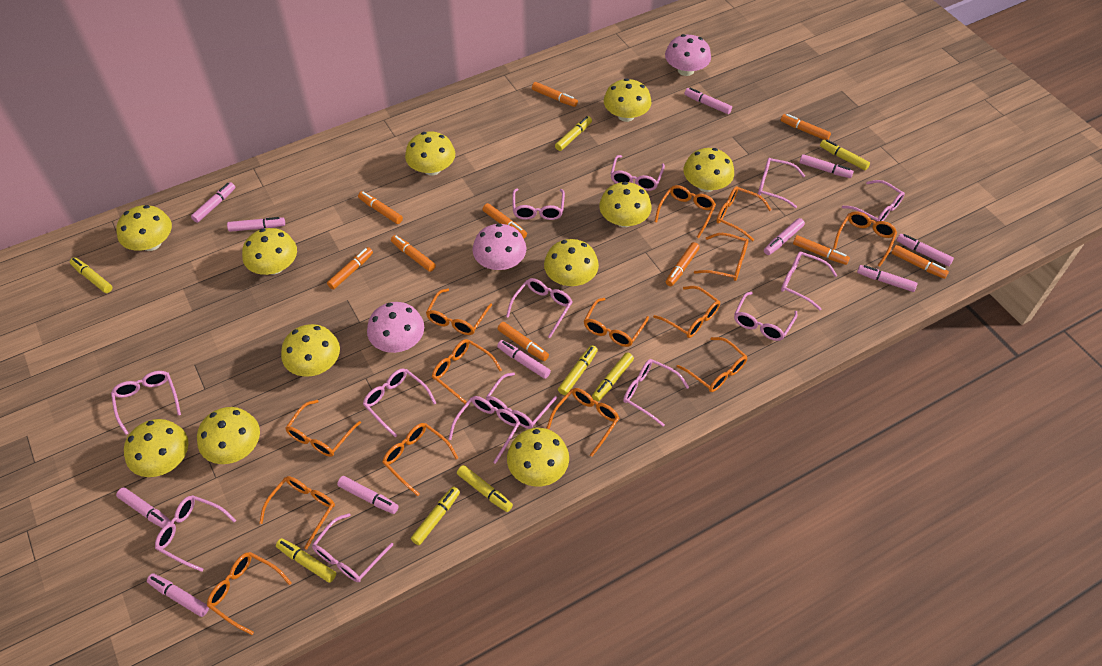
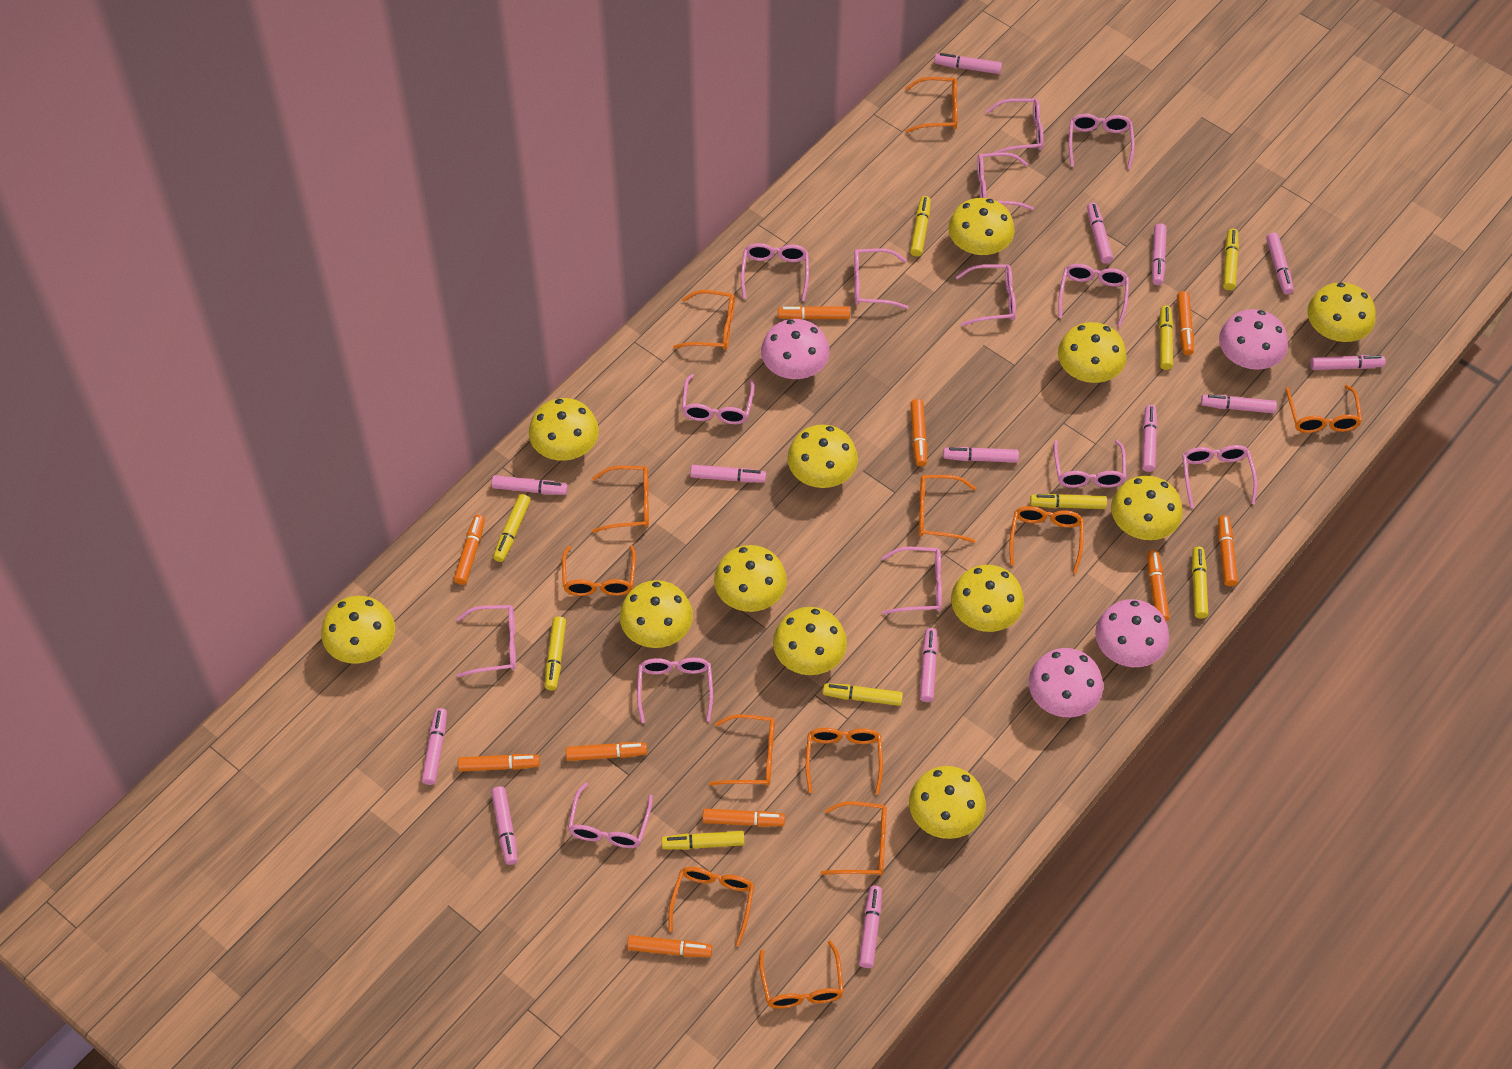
orange glasses: [207,552,292,635] [259,476,335,549] [286,400,361,457] [382,423,458,496] [426,289,492,335] [432,339,502,404] [547,388,619,457] [584,298,649,347] [653,286,720,338] [655,185,716,238] [677,337,747,392] [694,233,749,281] [716,186,772,241] [833,211,897,267] = 14 -> [562,545,636,596] [592,466,649,533] [669,867,754,946] [673,290,735,350] [709,715,775,786] [759,941,844,1009] [806,728,883,795] [821,801,887,876] [905,77,958,133] [919,475,976,543] [1009,506,1084,573] [1285,385,1362,433] = 12
pink marker: [116,487,171,528] [147,573,209,617] [191,182,235,223] [227,217,285,232] [337,476,399,514] [497,340,551,379] [684,88,732,114] [764,218,805,255] [799,154,854,178] [857,265,917,292] [897,234,954,266] = 11 -> [422,708,447,785] [491,786,518,865] [492,475,568,495] [690,465,766,482] [859,886,882,968] [920,628,937,702] [934,53,1002,74] [943,447,1019,463] [1087,203,1113,264] [1142,405,1157,472] [1152,223,1167,285] [1201,395,1277,413] [1266,233,1294,295] [1310,355,1385,370] = 14
pink mushroom: [367,302,424,353] [473,223,526,270] [665,34,711,76] = 3 -> [761,319,829,379] [1029,648,1103,717] [1095,599,1169,667] [1219,309,1288,370] = 4
yellow marker: [70,257,113,293] [276,538,336,583] [411,486,460,545] [457,465,513,512] [555,116,592,151] [558,345,598,395] [592,352,634,401] [820,139,870,170] = 8 -> [493,494,531,562] [545,616,566,691] [661,831,744,850] [823,683,903,706] [910,196,931,257] [1030,494,1107,509] [1159,305,1173,370] [1192,547,1208,619] [1223,229,1239,290] = 9
yellow mushroom: [116,205,172,251] [124,419,188,477] [197,407,260,464] [242,228,297,275] [281,324,340,377] [405,132,455,175] [507,428,569,487] [544,239,599,286] [599,182,652,227] [604,78,652,122] [683,148,734,192] = 11 -> [321,596,395,664] [529,398,599,461] [620,580,693,648] [714,545,787,612] [773,607,847,675] [787,425,858,488] [909,766,986,839] [948,198,1015,255] [951,565,1024,632] [1058,322,1127,383] [1111,475,1183,540] [1307,282,1376,342] = 12

